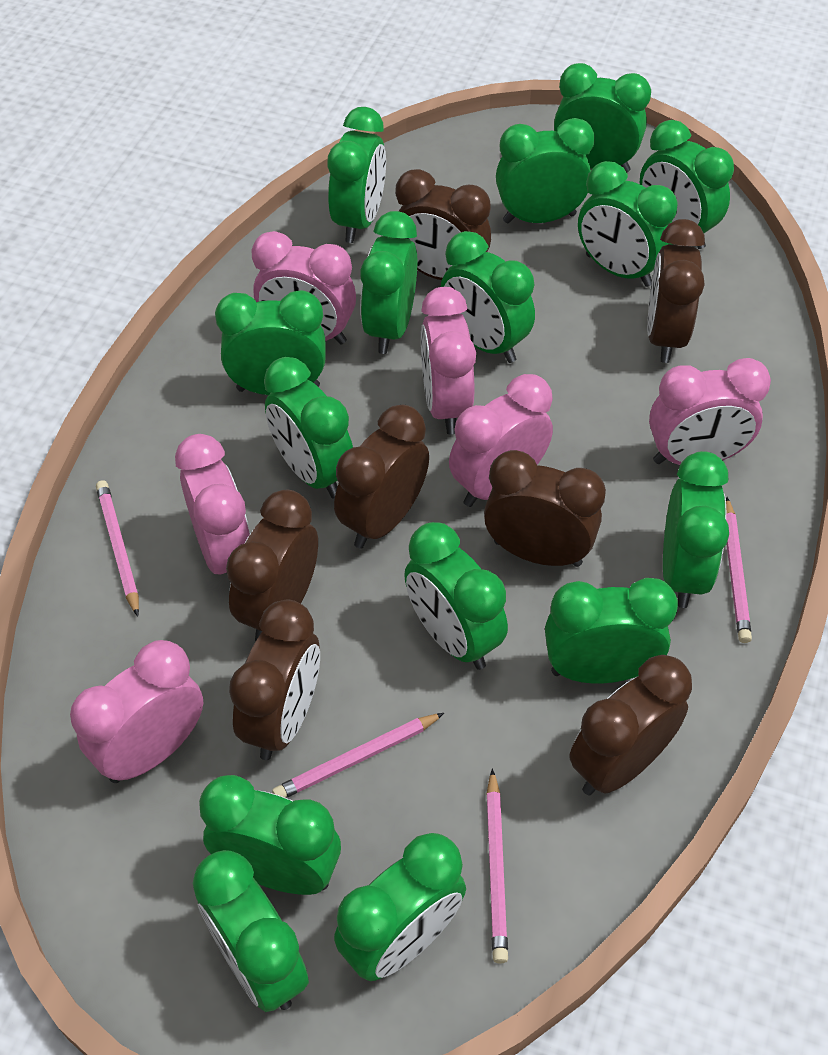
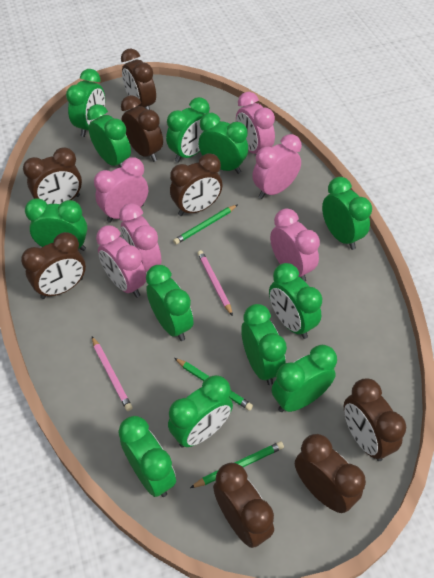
brown clock: [226,490,318,641] [229,600,320,760] [334,405,429,549] [395,169,491,280] [484,450,606,567] [569,655,692,796] [647,219,705,363] = 7 -> [21,232,86,299] [23,147,82,204] [121,49,156,110] [121,95,163,162] [170,154,222,216] [213,463,274,548] [295,434,366,513] [344,378,406,461] = 8
green clock: [192,850,309,1012] [199,775,341,895] [215,290,326,395] [264,357,353,499] [328,107,386,243] [334,833,466,981] [360,211,417,354] [404,522,508,670] [441,231,535,363] [496,118,595,224] [545,578,678,684] [554,63,651,172] [578,161,678,287] [640,120,734,249] [663,451,729,608] = 15 -> [25,198,87,251] [66,69,105,137] [87,104,131,168] [118,416,176,497] [146,265,194,341] [166,97,210,163] [168,375,233,448] [199,113,248,174] [241,304,287,385] [269,263,322,339] [272,345,337,412] [322,177,372,250] = 12
green pencil: none = 0 -> [173,205,237,244] [174,358,253,411] [190,441,284,488] = 3
pink pencil: [96,480,139,617] [272,713,444,798] [486,769,508,964] [726,497,752,643] = 4 -> [92,337,132,411] [197,250,233,316] = 2

